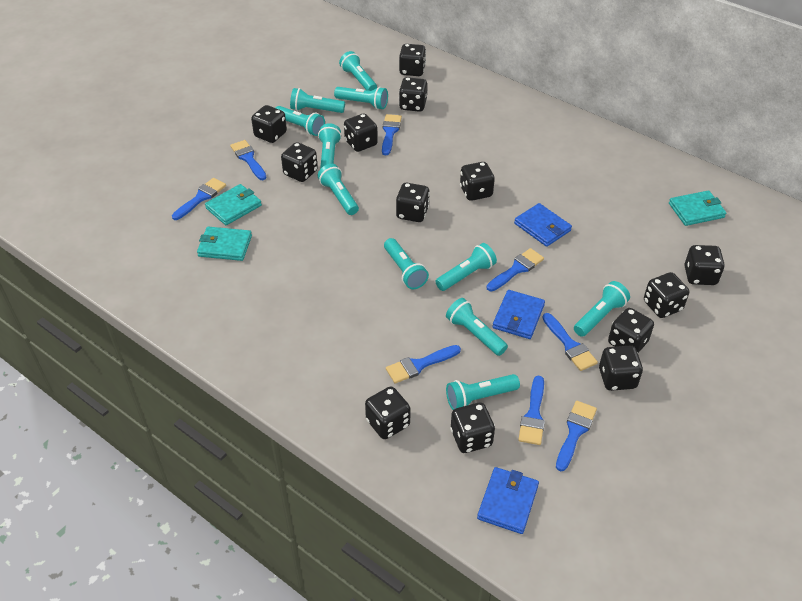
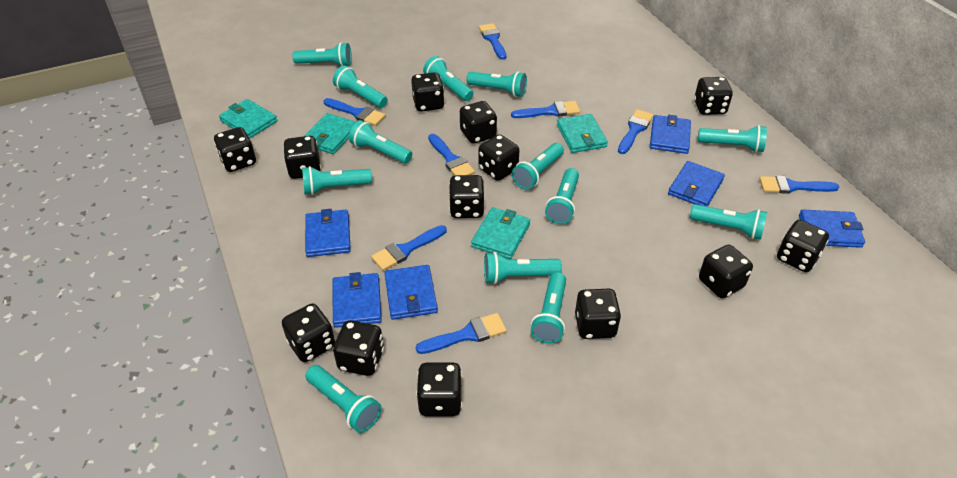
blue wallet: [477,467,539,534] [492,290,545,339] [514,203,572,247] = 3 -> [305,209,351,257] [333,272,382,328] [385,265,438,320] [650,115,691,154] [668,161,725,207] [799,209,865,248] = 6
turquoise flashlight: [276,106,325,136] [290,88,345,113] [318,123,342,169] [318,164,359,215] [334,87,388,110] [339,51,377,91] [384,238,429,289] [435,243,497,291] [446,298,508,356] [446,374,520,410] [574,281,630,337] = 11 -> [292,42,352,66] [302,166,372,195] [306,365,382,433] [333,66,388,108] [349,120,412,164] [423,56,474,101] [467,72,527,97] [484,252,562,284] [512,143,564,190] [531,272,566,344] [545,168,579,224] [690,204,767,240] [698,125,767,153] = 13
turquoise wallet: [197,227,252,261] [205,184,262,225] [669,190,726,226] = 3 -> [219,99,278,139] [304,113,356,154] [471,207,530,259] [557,114,608,153] = 4

